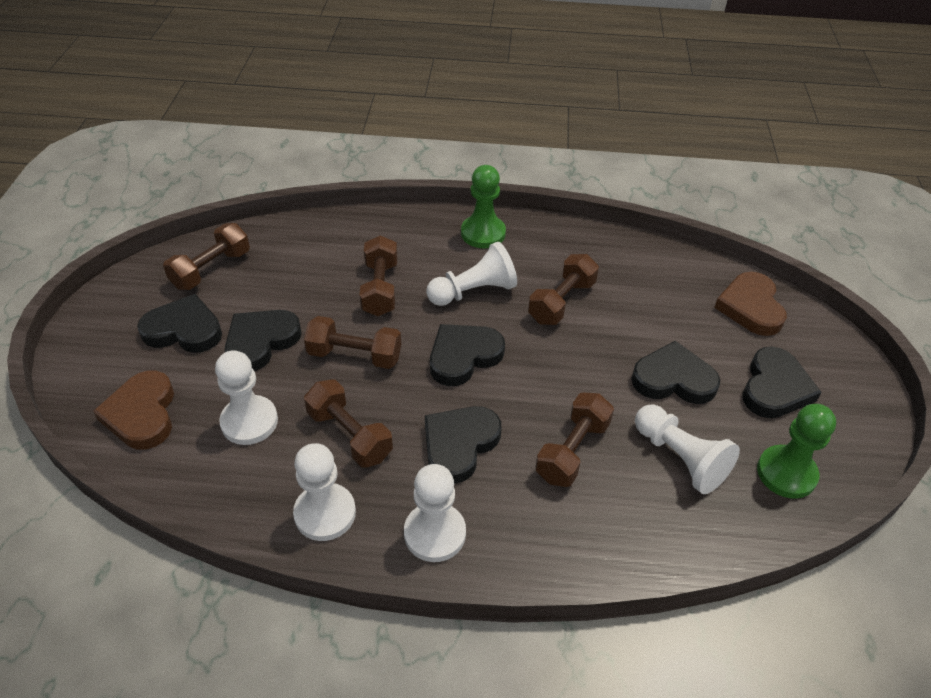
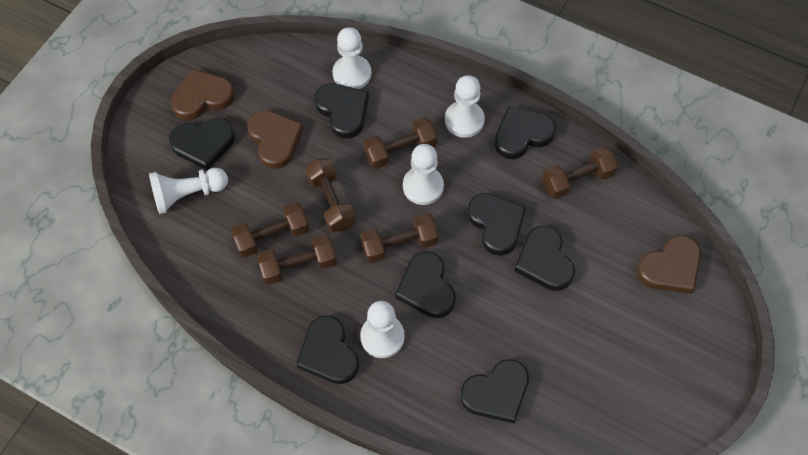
black heart: [137,294,222,353] [225,310,302,371] [425,406,501,484] [430,324,505,386] [631,341,720,404] [742,347,822,418] = 6 -> [169,118,235,171] [296,316,359,384] [314,83,369,139] [395,252,456,318] [460,359,529,423] [467,193,526,256] [495,106,556,159] [514,225,575,291] = 8
brown heart: [93,371,174,450] [714,272,787,336] = 2 -> [171,69,234,120] [247,110,304,169] [637,235,701,294] = 3
green pawn: [461,165,506,248] [757,404,836,499] = 2 -> none = 0

